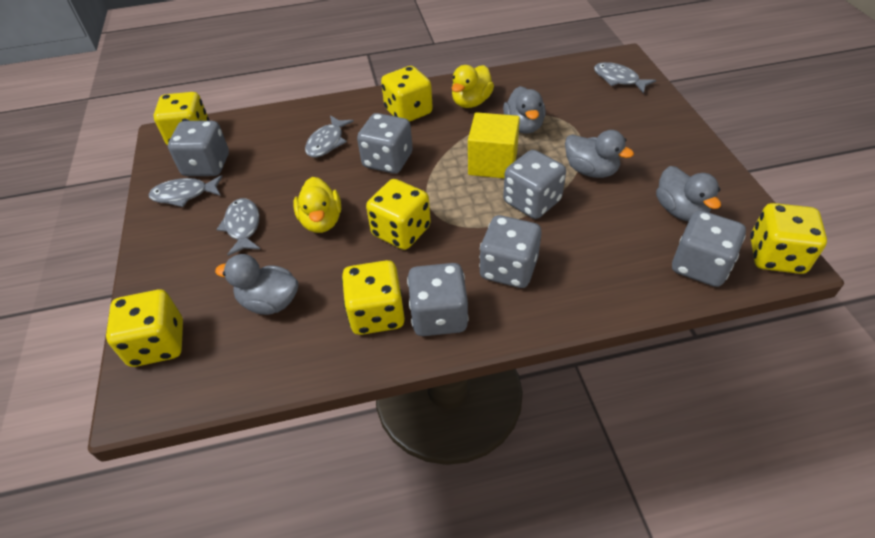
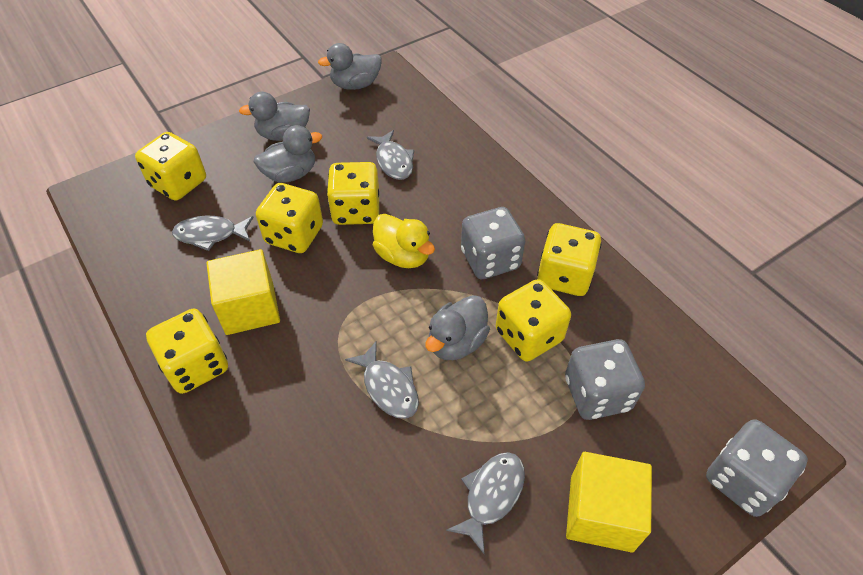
grey dice: [168,121,229,176] [357,113,413,174] [407,263,469,336] [479,215,541,288] [503,150,566,219] [672,210,746,287] = 6 -> [461,207,525,279] [565,339,645,420] [706,419,808,517] = 3
yellow cube: [468,112,520,178] = 1 -> [206,249,280,335] [566,452,652,553] = 2
yellow duck: [293,177,341,233] [452,65,494,108] = 2 -> [373,214,435,268] = 1

